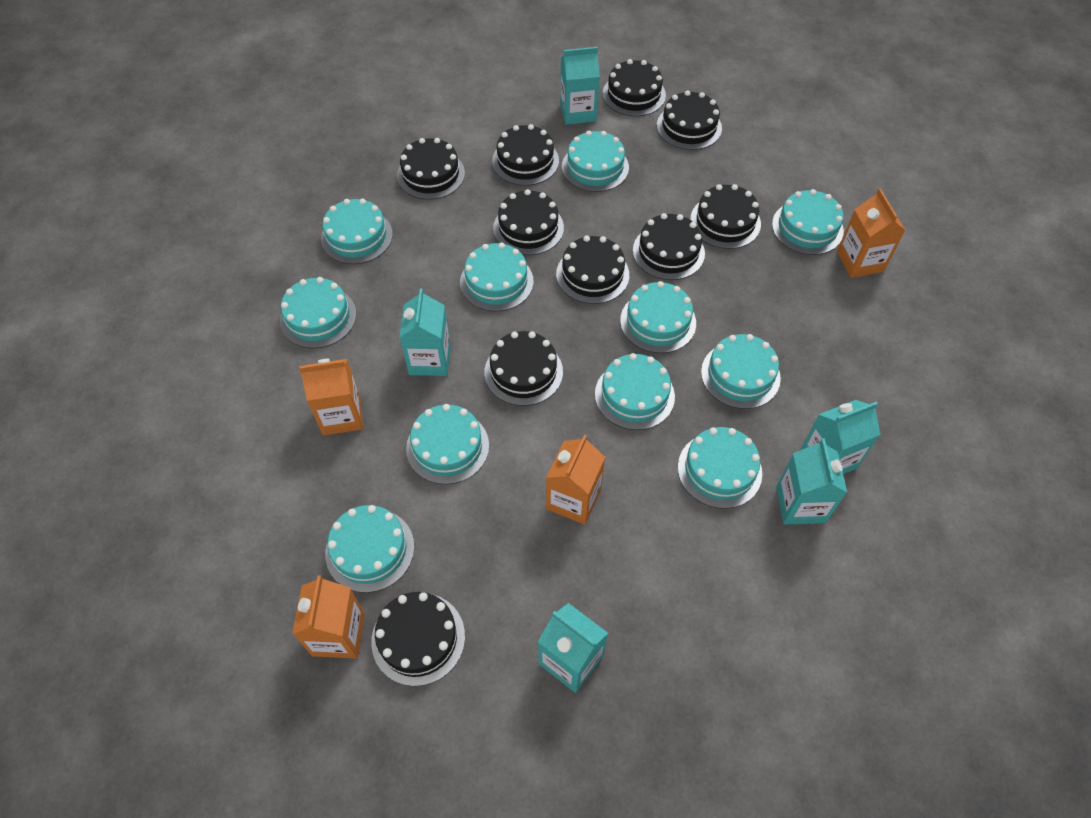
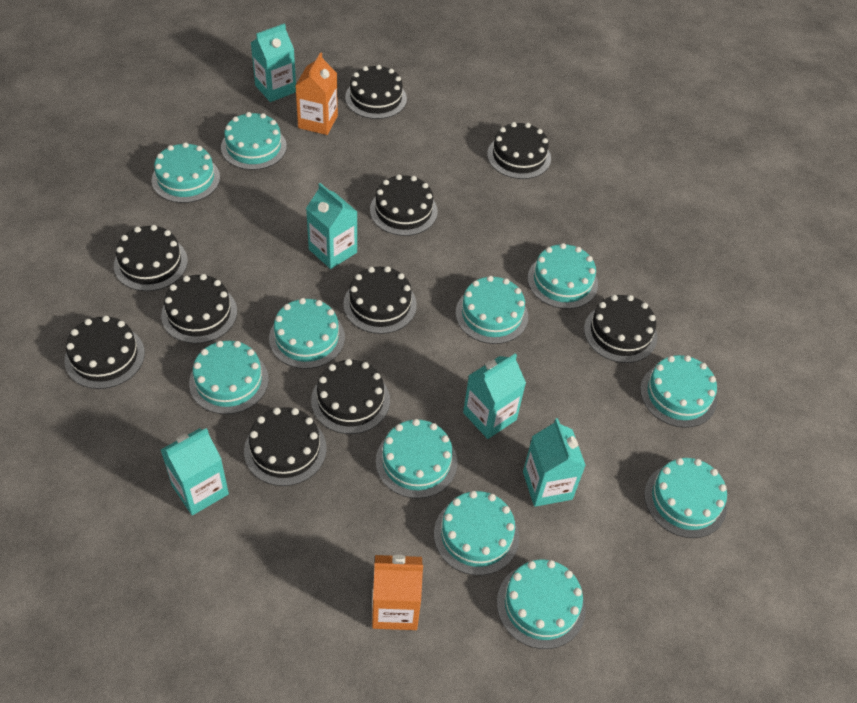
orange carton: [292,576,365,658] [299,359,363,436] [546,435,605,525] [837,189,906,278] = 4 -> [295,52,338,135] [372,555,423,630] = 2

